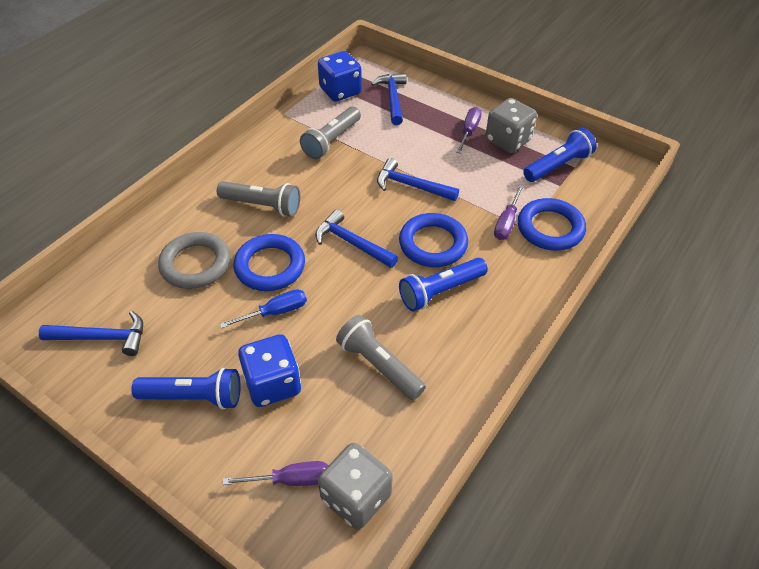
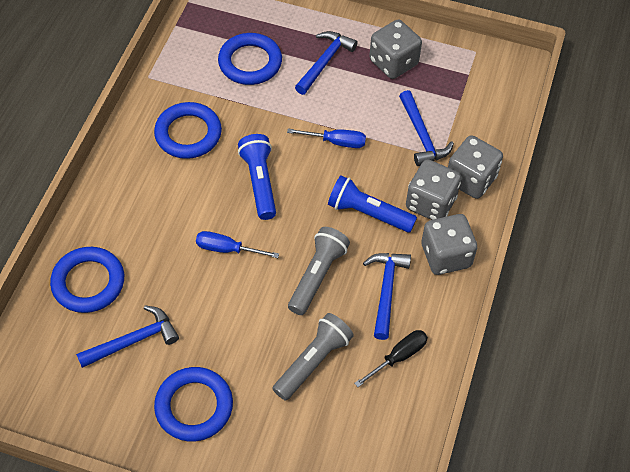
black screwdriver: none = 0 -> [354,330,428,387] = 1
blue dice: [238,334,301,407] [318,51,362,102] = 2 -> none = 0
blue flashlight: [131,367,240,410] [399,258,488,312] [523,128,597,182] = 3 -> [238,134,276,220] [328,176,417,232] = 2
blue ring: [234,234,305,291] [399,213,468,267] [518,198,586,251] = 3 -> [50,247,124,313] [154,102,222,159] [154,367,233,441] [218,33,282,85] = 4
blue screwdriver: [220,289,307,328] = 1 -> [196,231,279,258] [287,129,366,148] = 2
grey dice: [318,443,393,530] [485,98,537,153] = 2 -> [369,20,422,79] [406,159,461,220] [421,214,477,275] [448,135,503,199] = 4
grey flashlight: [217,181,300,217] [300,107,361,159] [336,315,426,400] = 3 -> [272,313,354,401] [288,227,350,315] = 2
grey ring: [158,232,230,289] = 1 -> none = 0
purple screwdriver: [223,461,328,486] [456,107,482,154] [494,185,524,240] = 3 -> none = 0

